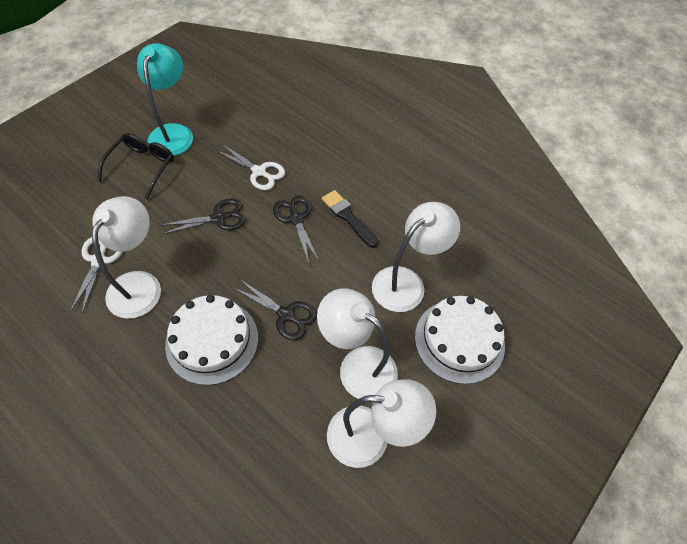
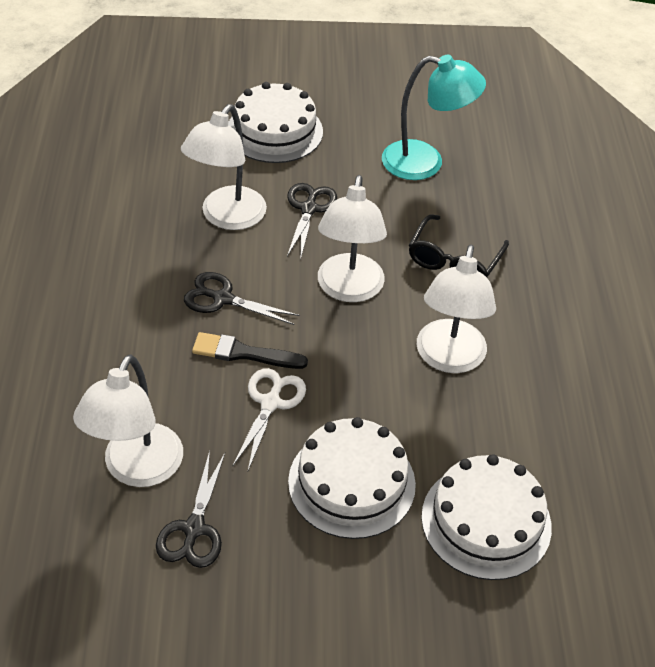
white cake: [165,295,258,385] [415,296,505,384] = 2 -> [228,82,323,163] [288,417,416,539] [421,454,552,580] = 3
white scissors: [70,237,123,313] [216,144,285,190] = 2 -> [232,368,306,470] = 1

